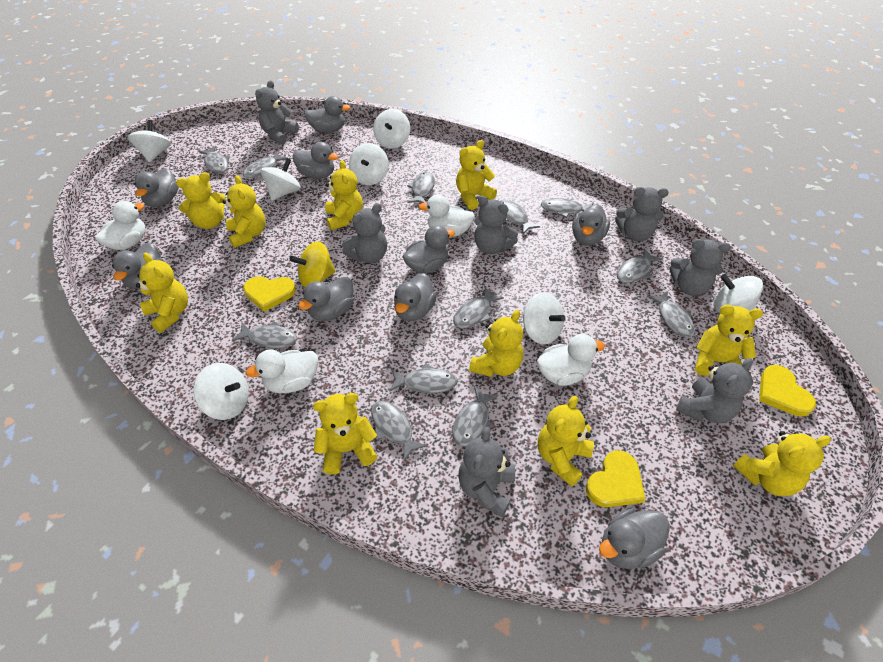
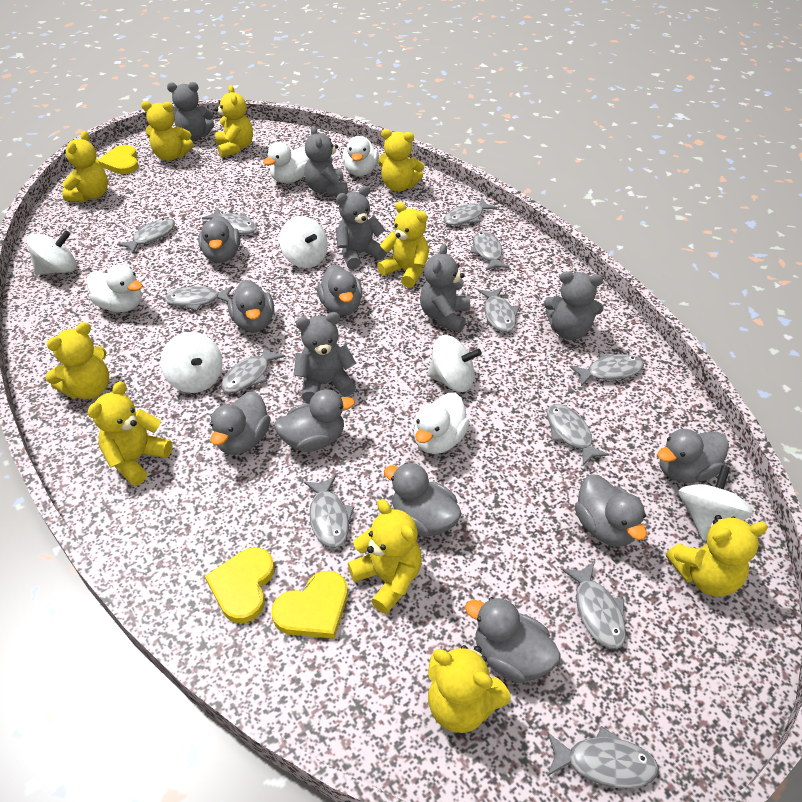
grey teddy bear: [255,80,299,145] [343,203,387,263] [458,427,515,517] [474,196,518,254] [615,187,669,242] [669,239,731,296] [676,358,753,423] = 7 -> [167,82,214,141] [293,312,356,403] [304,125,347,196] [336,186,387,269] [420,244,470,333] [544,271,604,340] = 6
white spinning top: [128,120,171,163] [194,363,248,420] [260,158,301,201] [349,143,389,185] [373,109,410,148] [523,292,565,344] [713,274,763,312] = 7 -> [26,230,77,275] [160,332,223,393] [279,216,328,268] [427,335,482,392] [679,465,753,541] = 5
yellow spinning top: [290,241,336,287] = 1 -> none = 0

